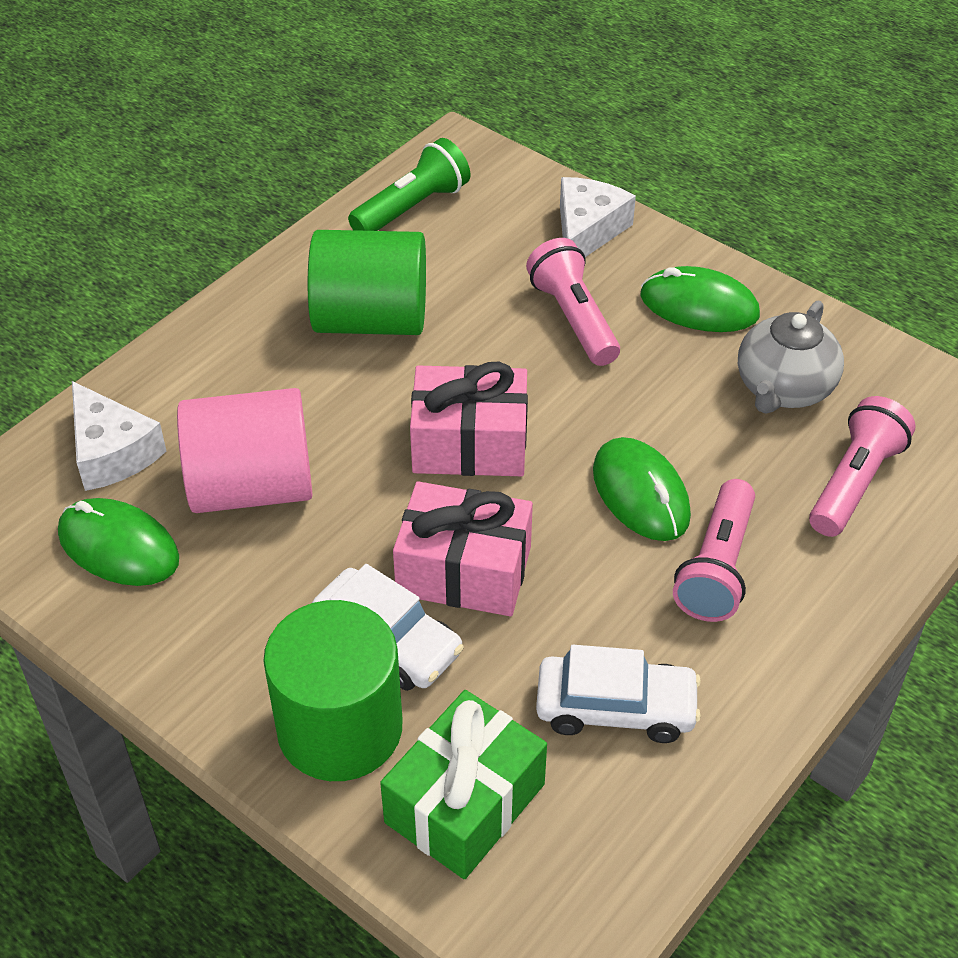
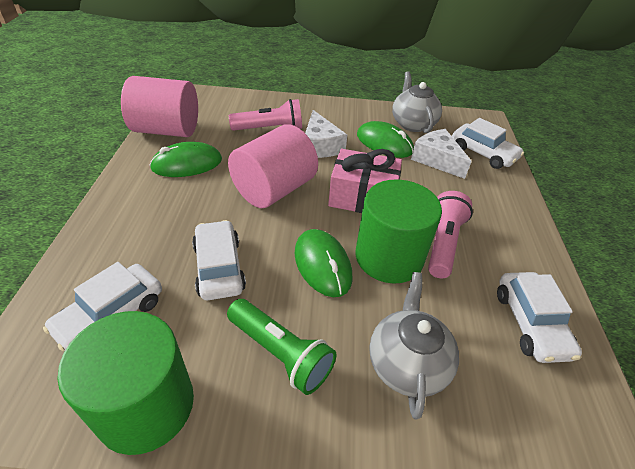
green gift: [380,690,547,879] = 1 -> none = 0
grey teapot: [738,300,844,414] = 1 -> [369,272,459,420] [392,71,442,133] = 2
pink cylinder: [177,388,313,513] = 1 -> [121,76,198,137] [228,124,318,208] = 2
pink flashlight: [526,238,620,366] [673,479,755,622] [809,396,916,537] = 3 -> [229,99,302,131] [428,191,473,278] = 2
pink gift: [393,481,533,616] [410,362,528,476] = 2 -> [328,149,402,213] = 1
white car: [312,564,464,691] [536,645,701,743] = 2 -> [43,262,162,351] [192,220,246,300] [452,118,524,169] [497,272,582,363] = 4

